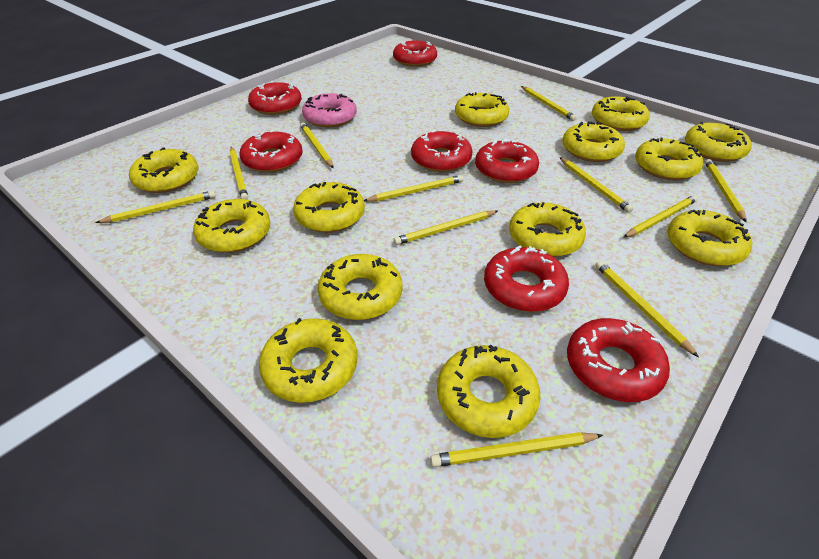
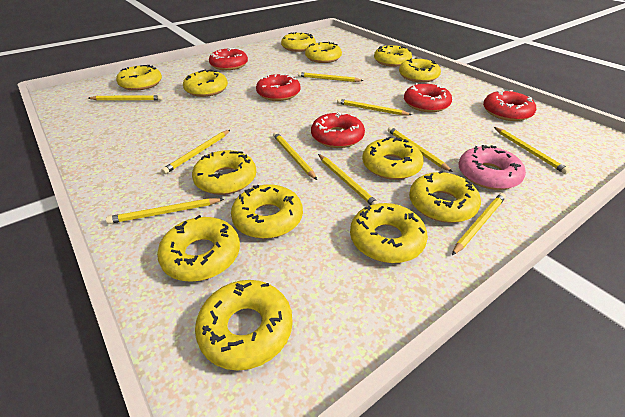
red donut: [240,130,303,172] [248,81,302,115] [393,40,437,67] [411,130,473,172] [475,139,539,183] [484,245,569,312] [567,318,670,402] = 7 -> [209,48,248,70] [256,74,301,101] [311,112,365,148] [404,83,452,112] [483,90,536,121] = 5
yellow pencil: [96,191,216,223] [230,147,248,200] [300,123,334,168] [364,175,463,202] [393,210,498,245] [430,432,603,467] [521,86,576,121] [559,157,633,213] [595,261,699,358] [623,195,698,238] [705,159,747,222] = 11 -> [88,95,163,101] [106,198,224,224] [162,130,230,174] [273,132,317,180] [298,72,363,82] [318,154,379,205] [337,99,412,116] [388,127,452,172] [452,193,506,255] [494,127,570,174] = 10

